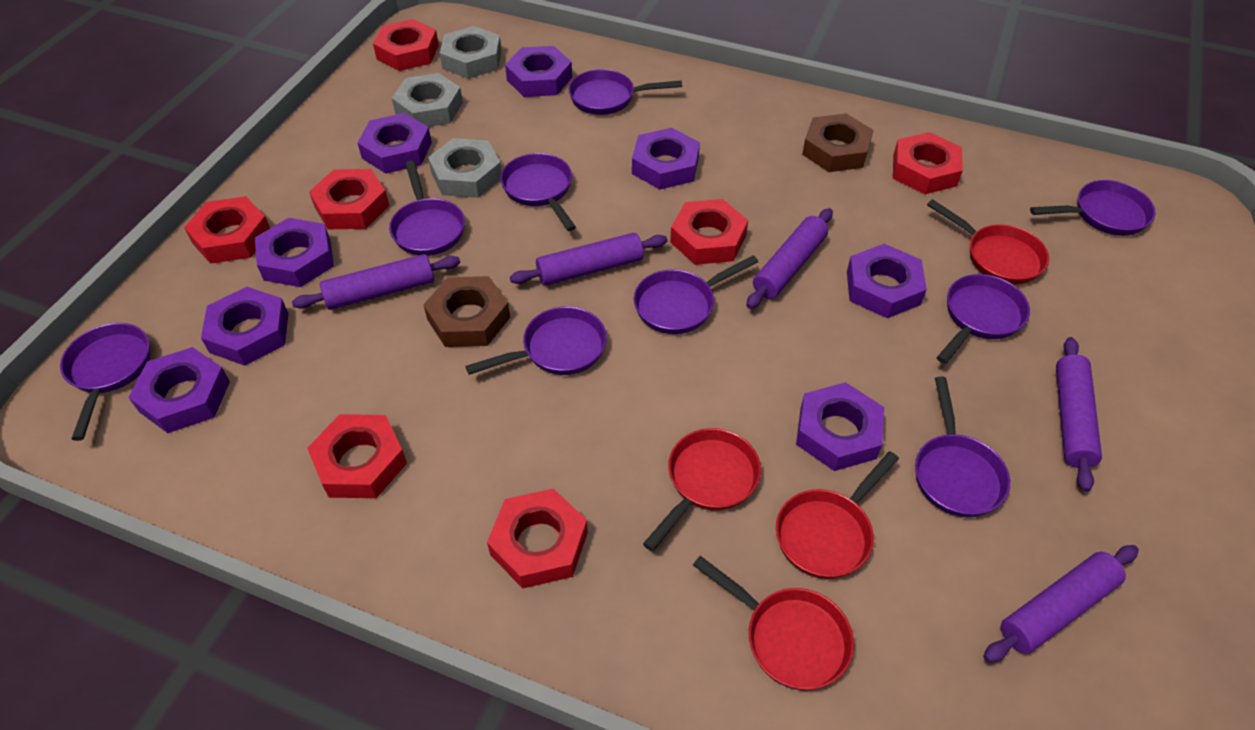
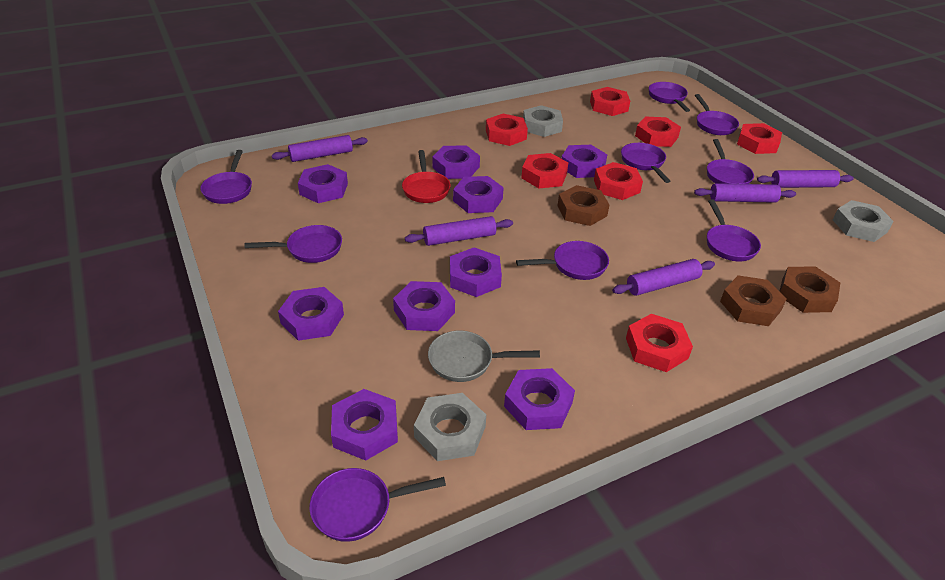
brown nut: [423,276,510,347] [802,113,874,172] = 2 -> [557,185,610,226] [720,275,787,326] [779,266,840,313] = 3
grey pan: none = 0 -> [428,331,540,382] = 1
purple nut: [128,347,230,433] [201,287,289,366] [255,218,334,287] [358,113,432,174] [505,46,572,97] [632,128,700,190] [796,382,884,471] [847,244,927,318] = 8 -> [278,287,344,341] [298,164,348,203] [331,389,398,460] [393,281,455,331] [433,145,480,179] [450,247,502,297] [453,176,504,213] [504,368,575,430] [561,145,607,178] = 9
red pan: [643,428,761,551] [693,556,854,690] [776,451,899,579] [927,199,1049,285] = 4 -> [402,150,451,203] = 1

